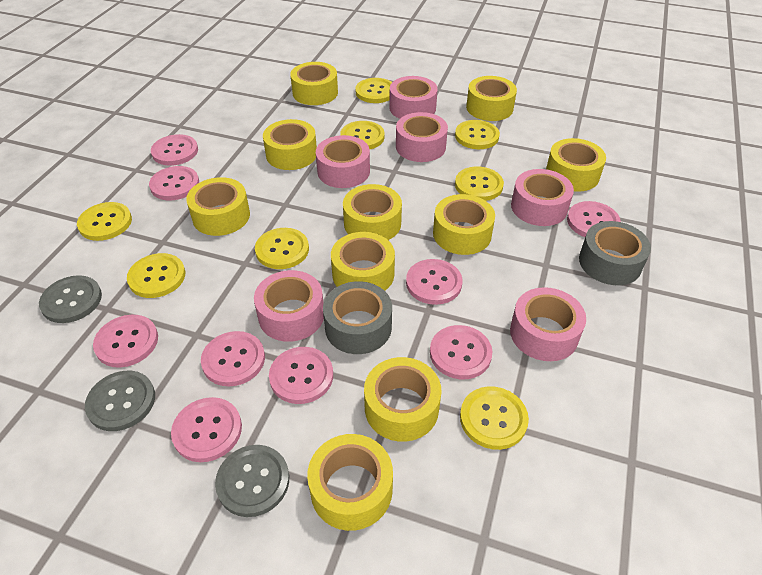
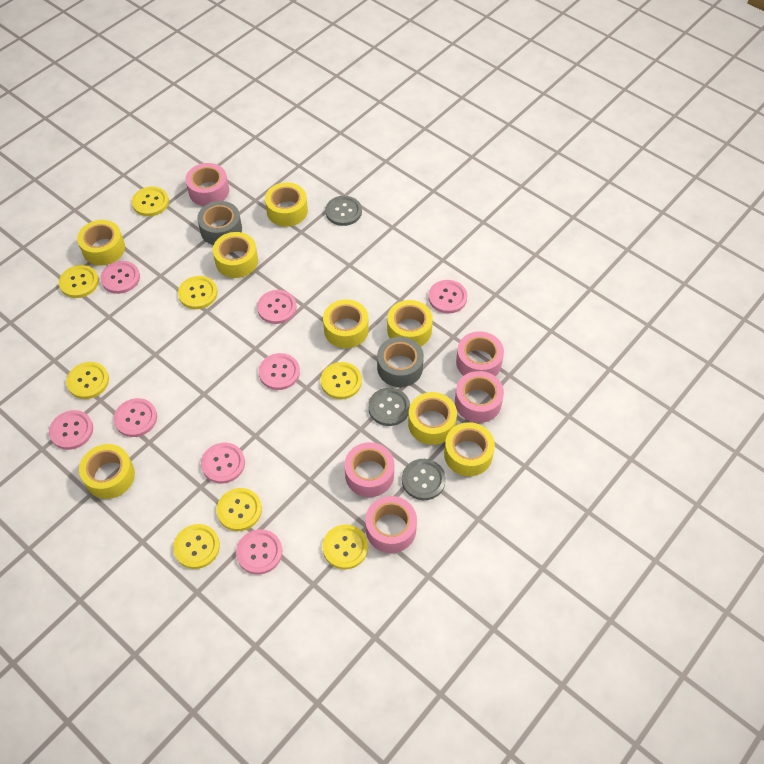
pink button: [93,315,158,368] [149,166,199,200] [151,134,198,166] [171,397,242,462] [201,331,265,386] [269,347,333,404] [406,259,462,305] [430,325,493,379] [567,201,621,237] = 9 -> [49,410,93,450] [100,261,140,294] [114,398,157,437] [201,443,245,483] [236,529,282,574] [257,290,297,324] [259,353,300,390] [428,280,467,314] = 8
pink tape: [254,270,324,342] [316,135,370,188] [389,76,438,119] [396,112,448,162] [510,287,586,361] [511,169,574,226] = 6 -> [186,163,229,206] [344,442,394,497] [365,496,417,553] [455,371,504,423] [456,331,504,376] = 5
yellow tape: [186,177,250,236] [263,119,317,170] [290,62,338,105] [307,434,393,531] [331,232,395,291] [343,184,402,240] [364,357,442,442] [433,194,495,255] [466,76,517,121] [546,138,606,192] = 10 -> [77,220,125,265] [79,444,135,499] [213,232,258,278] [265,182,308,227] [323,299,369,348] [387,300,433,347] [408,392,457,445] [444,422,495,476] = 8

